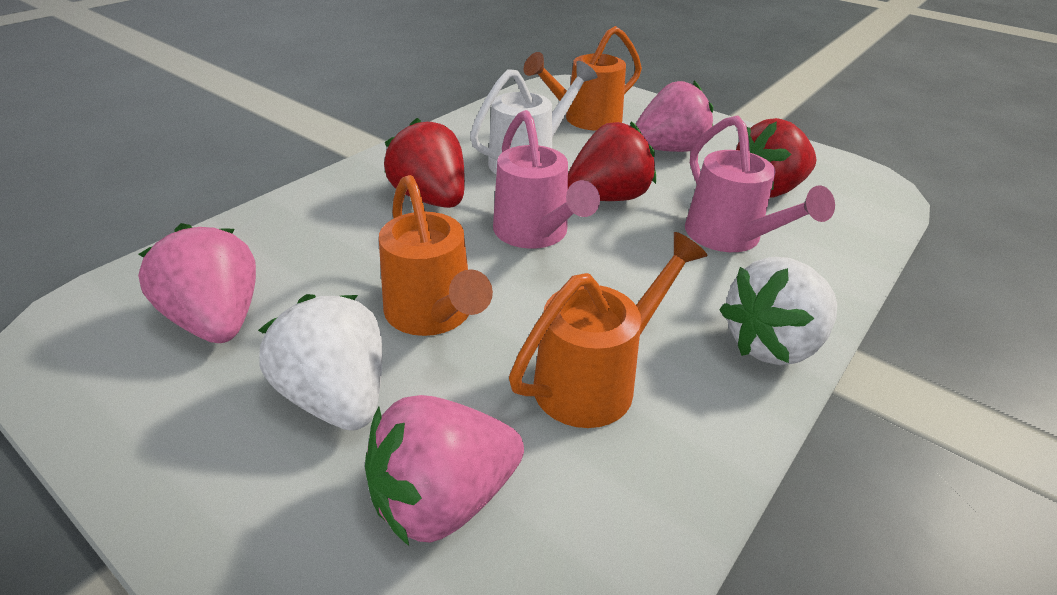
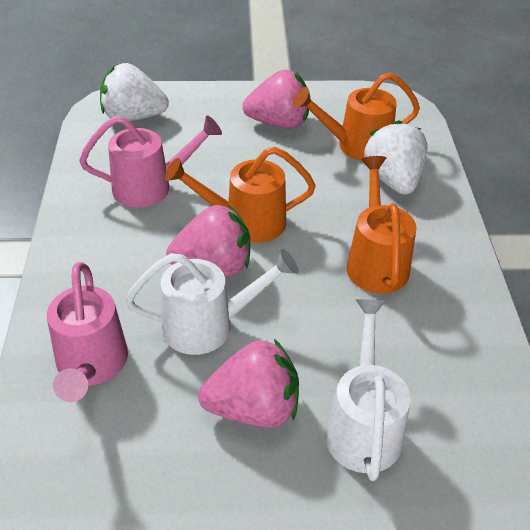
red strawberry: [384,118,465,208] [568,121,656,201] [736,118,816,198] = 3 -> none = 0
white watering can: [470,61,598,174] = 1 -> [125,249,299,355] [325,299,411,481] = 2

